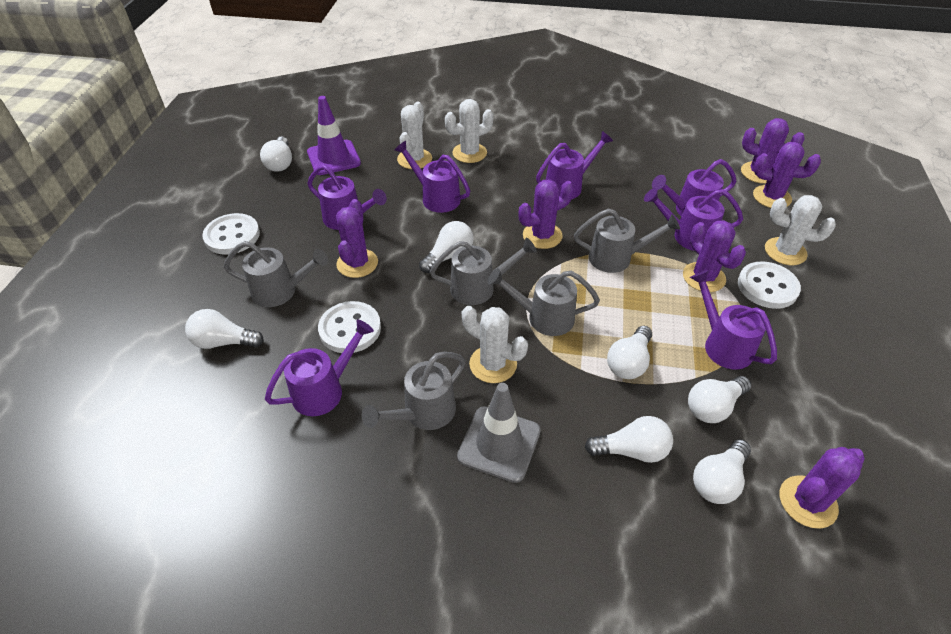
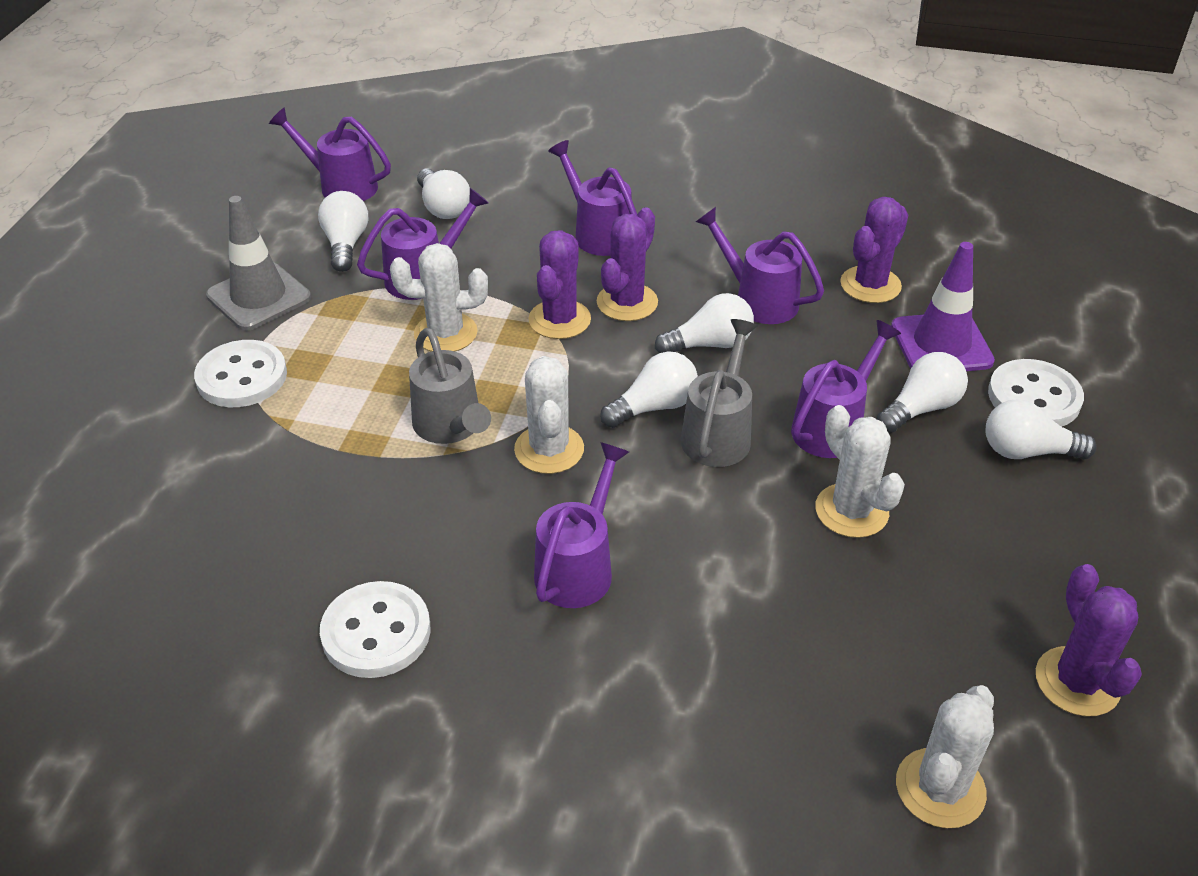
grey watering can: [224,241,328,307] [362,352,466,430] [430,238,537,305] [487,268,600,336] [574,209,680,273] = 5 -> [409,328,491,444] [681,319,757,467] = 2
purple cactus: [336,199,378,278] [518,179,574,249] [683,220,746,292] [741,118,805,184] [753,142,821,208] [780,447,865,528] = 6 -> [529,230,591,339] [597,208,658,321] [840,197,908,303] [1036,564,1142,717] = 4
purple watering can: [265,319,374,416] [307,165,387,230] [394,141,470,213] [536,131,613,199] [644,188,743,251] [652,159,736,216] [690,270,777,369] = 7 -> [269,107,391,201] [357,188,489,300] [534,442,629,608] [548,140,637,256] [696,207,824,324] [791,320,901,458] = 6
white light bulb: [185,309,264,349] [260,137,292,172] [419,221,474,273] [585,416,673,463] [607,326,652,379] [688,376,751,423] [693,439,751,504] = 7 -> [318,191,368,272] [417,168,470,219] [600,351,698,428] [655,293,754,353] [877,352,968,433] [985,399,1097,460] = 6

